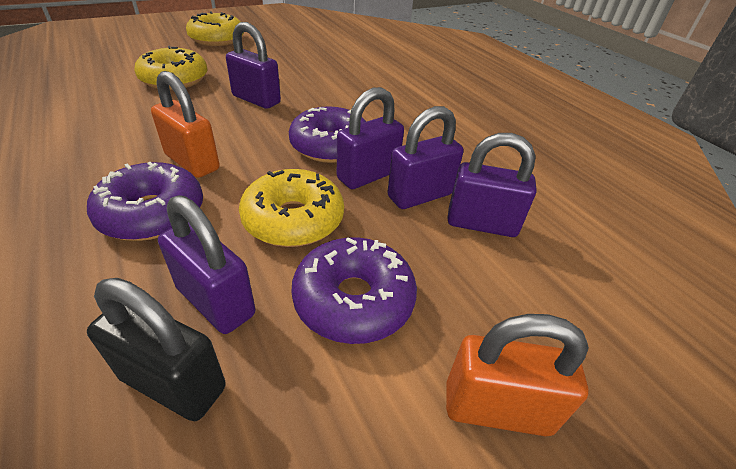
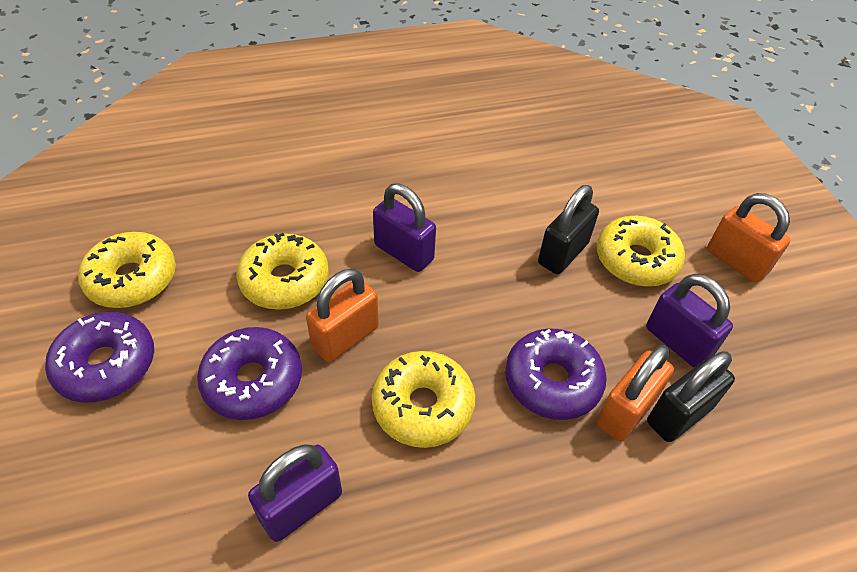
black padlock: [87,278,226,421] = 1 -> [538,185,599,274] [647,351,735,442] = 2
orange padlock: [151,71,220,178] [446,314,589,436] = 2 -> [306,269,379,362] [597,345,674,441] [707,193,790,283] = 3
purple padlock: [158,195,255,334] [226,22,281,109] [337,87,404,189] [387,106,464,209] [447,133,537,237] = 5 -> [248,444,342,542] [373,184,436,272] [646,274,733,368] = 3
yellow donut: [134,46,208,90] [186,11,244,46] [239,169,344,247] = 3 -> [78,232,176,308] [236,233,329,310] [372,351,475,448] [597,216,685,287] = 4

